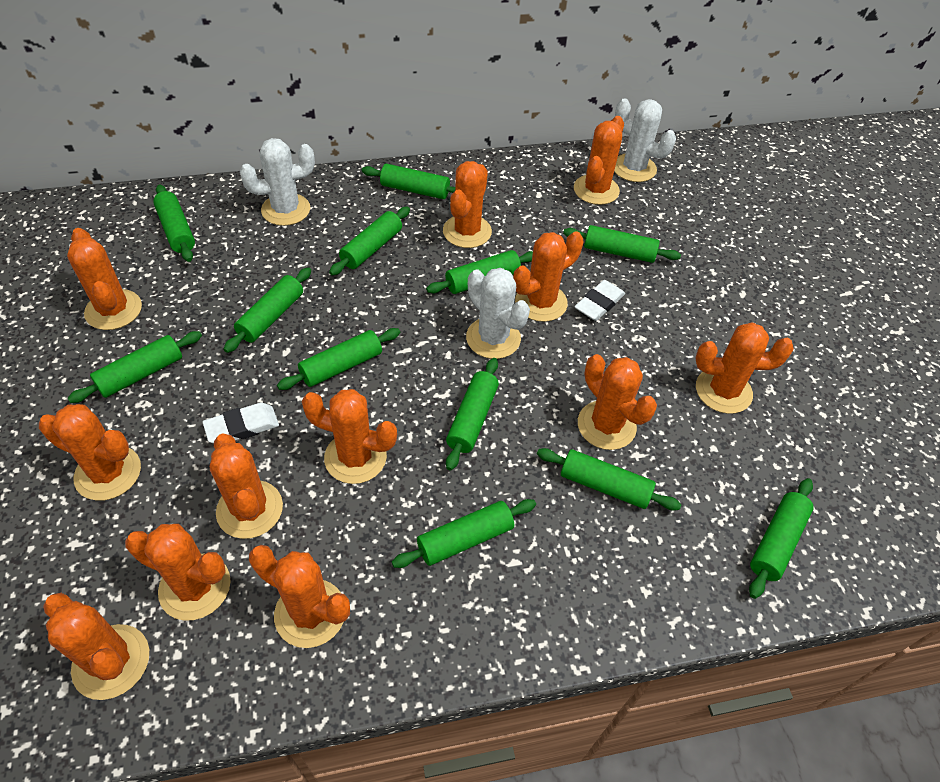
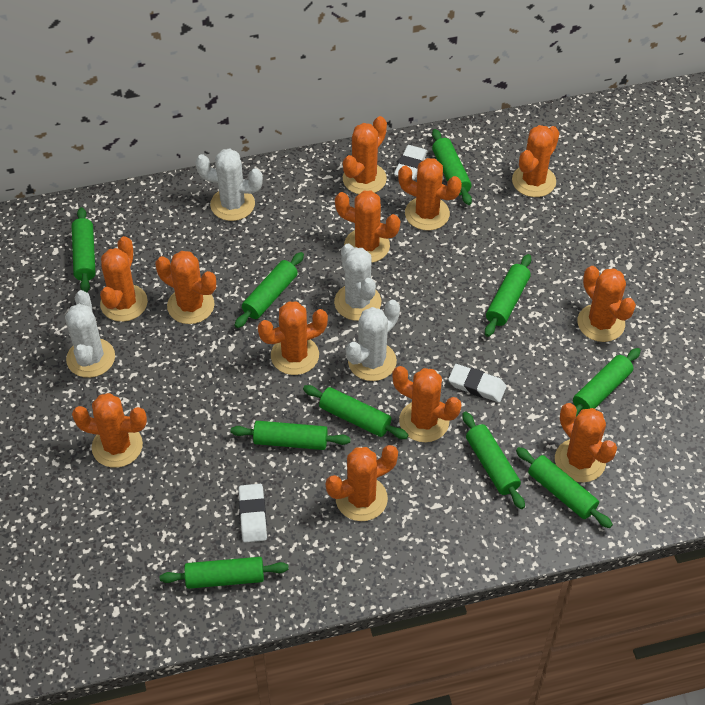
green rolling pin: [68,331,202,403] [153,184,195,262] [224,267,311,353] [277,328,400,390] [329,206,410,276] [362,164,455,199] [392,499,536,568] [426,250,533,294] [446,358,499,471] [537,448,682,510] [563,225,681,263] [749,478,814,599] = 12 -> [72,207,96,292] [160,557,289,589] [231,421,351,450] [235,252,304,328] [303,385,409,439] [432,129,472,205] [462,412,525,509] [485,254,531,337] [516,447,613,528] [573,348,641,417] = 10
white cactus: [240,138,315,226] [466,268,530,359] [614,98,676,182] = 3 -> [65,290,115,378] [195,148,263,221] [334,244,381,321] [346,300,400,381] = 4
white eraser: [202,403,279,444] [574,280,625,321] = 2 -> [238,484,267,543] [394,145,428,180] [448,364,507,402] = 3

